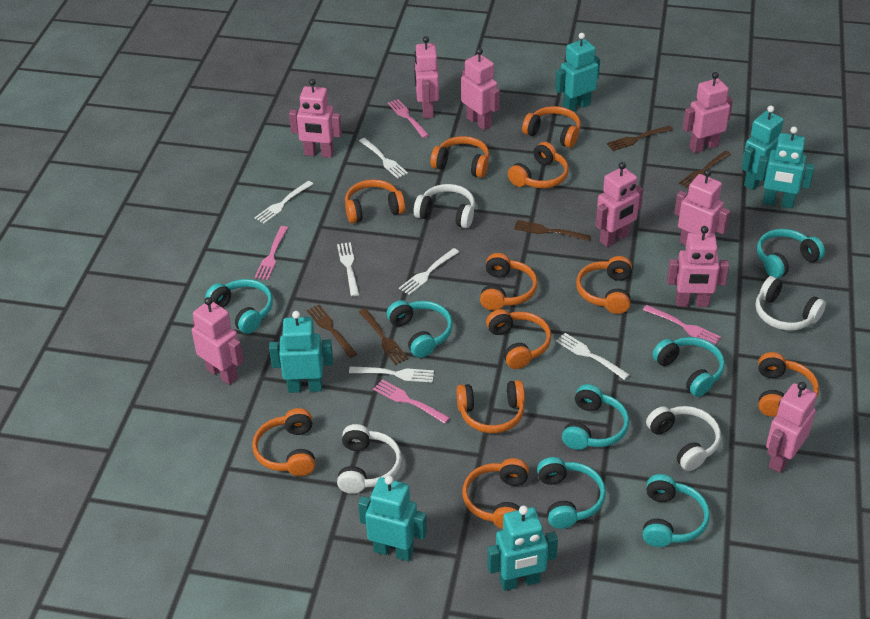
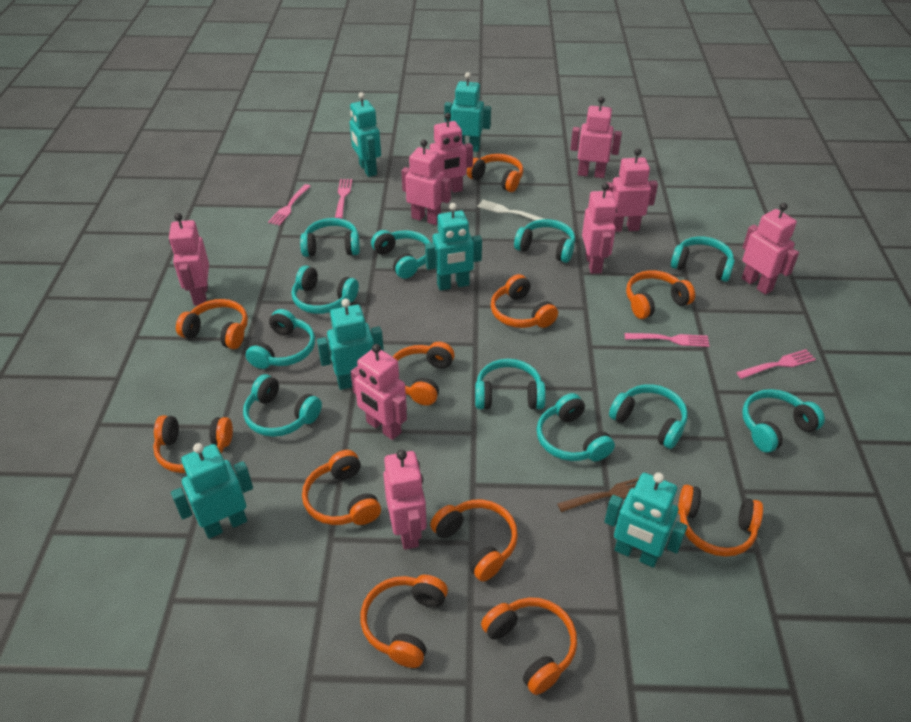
brown fork: [307,305,357,358] [359,308,408,365] [514,220,591,241] [607,126,673,151] [679,150,731,189] = 5 -> [557,477,640,512] = 1
turquoise headphones: [205,279,273,334] [387,300,453,358] [537,457,606,529] [562,384,629,450] [643,474,710,547] [652,337,725,397] [757,229,825,279] = 7 -> [243,374,322,437] [246,309,315,369] [292,266,359,314] [300,218,360,257] [371,230,431,279] [475,359,546,409] [514,219,575,263] [537,393,615,461] [609,384,688,449] [671,237,735,282] [742,389,825,453] = 11
white fork: [254,181,313,224] [337,242,359,297] [349,366,434,383] [359,138,408,179] [399,248,459,295] [556,333,630,380] = 6 -> [477,200,544,221] = 1
white headphones: [337,424,402,494] [414,184,475,228] [646,406,721,471] [756,276,826,330] = 4 -> none = 0

